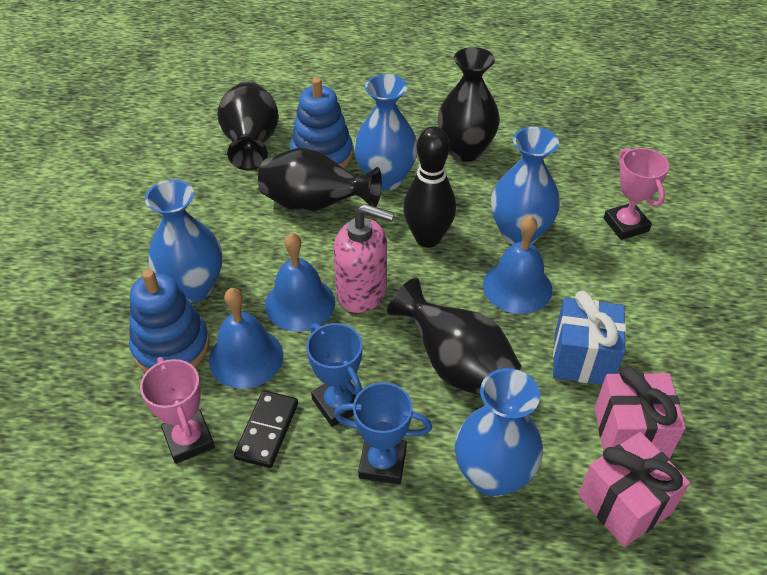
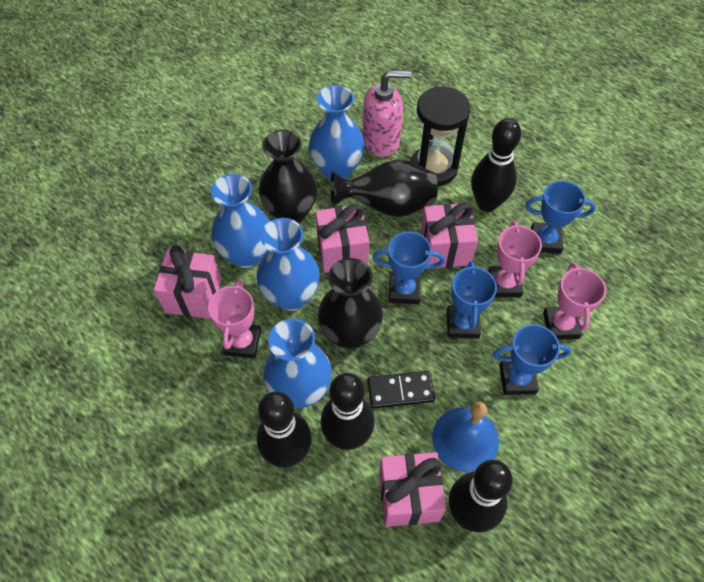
black bowling pin: [403,126,456,248] = 1 -> [256,391,312,468] [320,373,375,450] [449,460,513,532] [471,118,521,212] = 4
black hourglass: none = 0 -> [411,86,471,186] = 1
black vase: [217,81,279,171] [258,148,382,213] [387,278,522,396] [438,47,500,162] = 4 -> [259,130,317,223] [318,258,383,349] [330,159,438,217] = 3
blue bell: [209,288,283,389] [265,232,335,332] [483,216,552,314] = 3 -> [432,402,499,473] = 1
blue gift: [553,291,626,385] = 1 -> none = 0
blue stacking toy: [129,270,210,372] [290,77,353,168] = 2 -> none = 0
blue trophy: [306,323,362,427] [334,382,432,484] = 2 -> [373,232,445,304] [447,261,497,339] [493,324,571,395] [525,181,596,254] = 4
pink gift: [579,432,690,547] [595,366,686,459] = 2 -> [154,245,221,319] [315,204,369,273] [379,452,446,527] [420,202,478,268] = 4
pink trophy: [140,357,215,464] [604,148,669,240] = 2 -> [208,280,261,358] [488,221,542,297] [543,262,606,340] = 3

